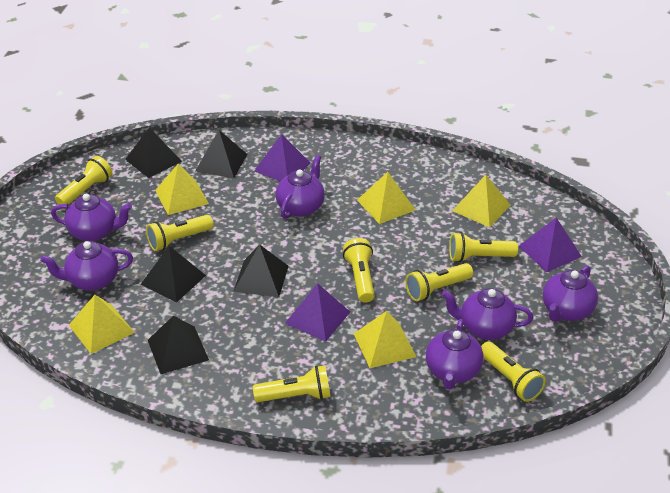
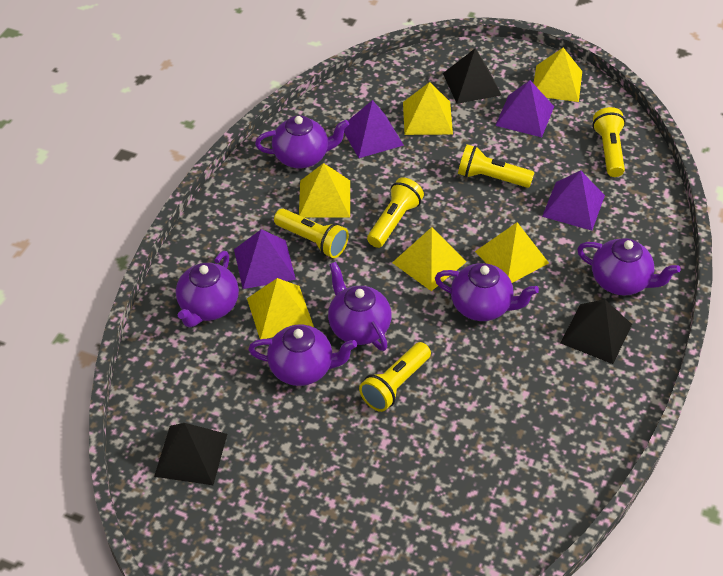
black pyramid: [125,128,182,178] [141,246,206,302] [148,316,209,374] [196,130,248,178] [233,244,288,297] = 5 -> [154,423,227,485] [443,48,502,104] [560,299,632,364] = 3
purple pyramid: [254,134,310,181] [285,283,350,342] [519,218,582,272] = 3 -> [234,229,296,289] [344,100,404,158] [495,80,554,137] [542,170,605,231] = 4
yellow flashlight: [55,156,113,205] [146,215,213,251] [253,365,331,402] [343,238,375,303] [405,263,473,301] [449,232,518,262] [481,341,546,402] = 7 -> [274,209,349,258] [359,342,431,412] [367,177,424,248] [458,144,534,188] [592,107,625,177] = 5
yellow pyramid: [69,295,135,354] [155,164,209,215] [354,311,417,368] [357,172,415,224] [453,175,510,227] = 5 -> [247,278,314,339] [299,163,350,218] [392,227,467,291] [403,82,453,135] [475,222,549,283] [534,48,582,102] = 6

